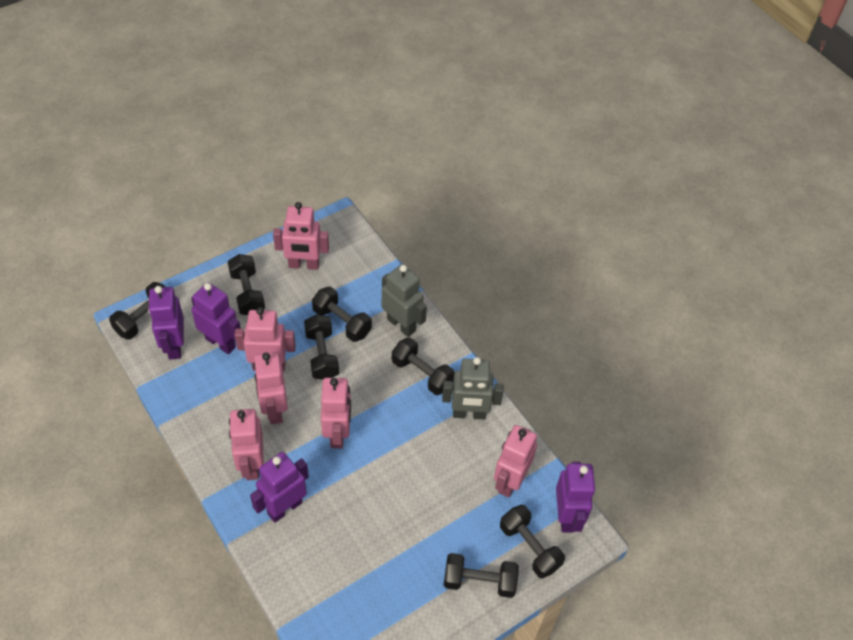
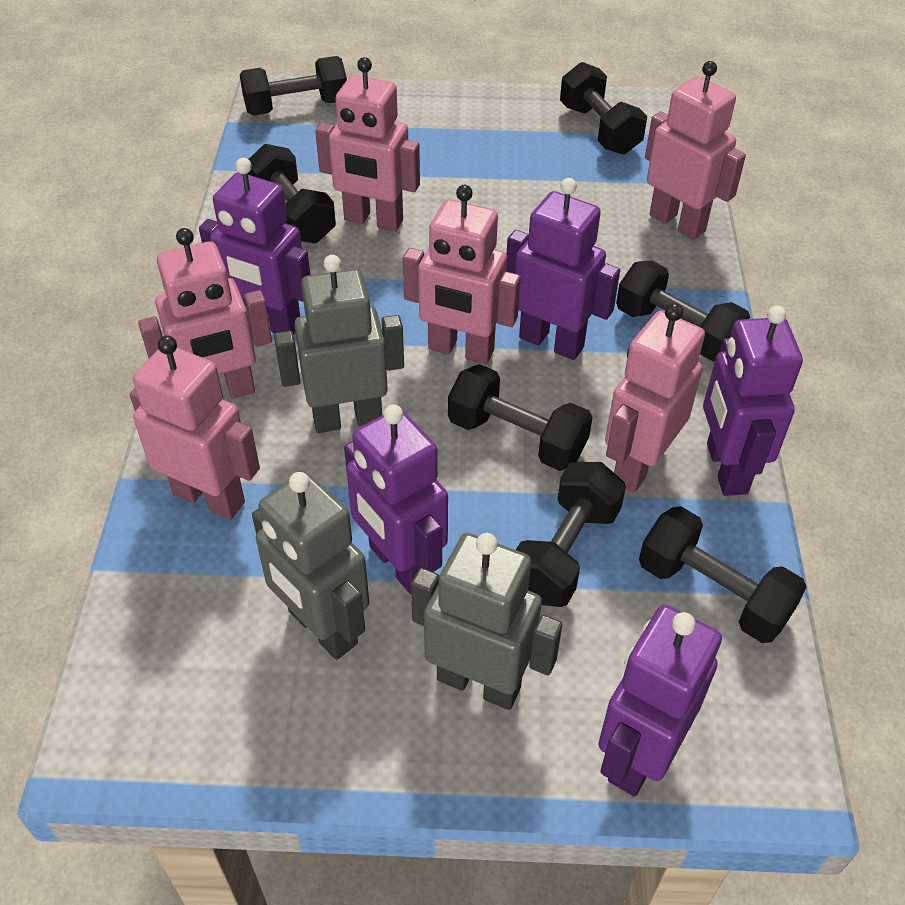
grey robot: [382,264,427,337] [442,357,504,419] = 2 -> [252,472,369,660] [274,255,404,433] [411,533,563,710] = 3
purple robot: [148,286,184,359] [191,283,241,354] [250,452,309,523] [556,461,596,533] = 4 -> [199,158,310,335] [344,405,448,594] [506,178,620,360] [598,605,722,796] [703,306,803,496] = 5

